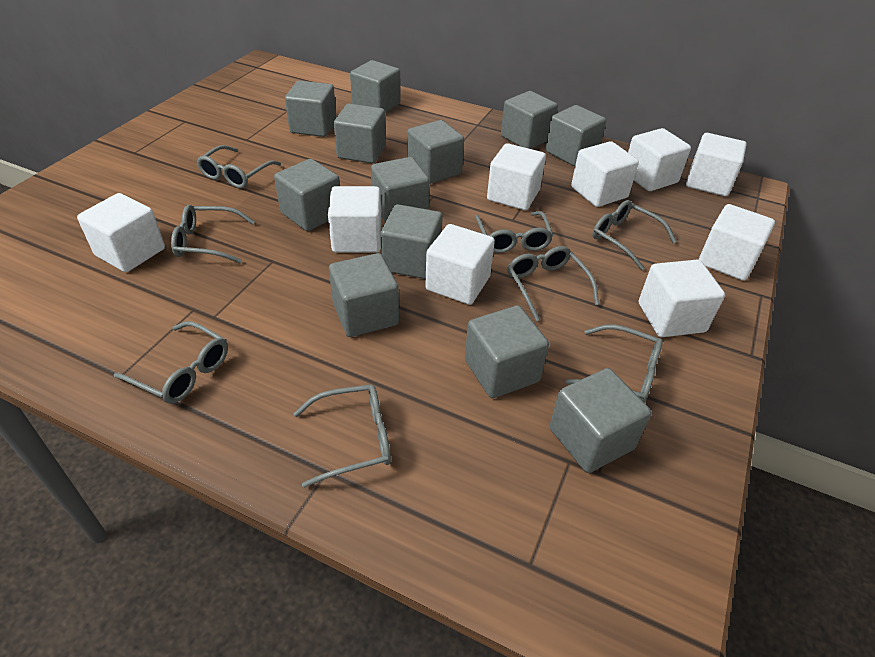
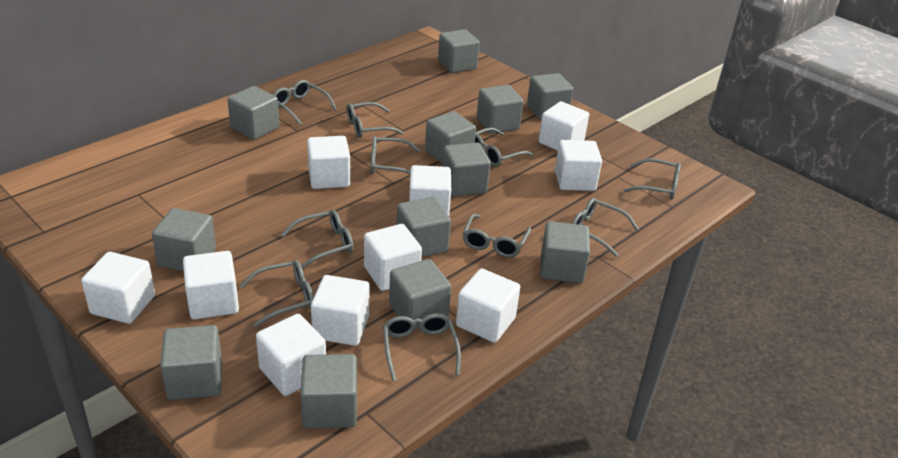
grey glasses: [114,321,228,404] [171,205,255,264] [197,145,281,188] [293,384,391,488] [475,211,553,253] [507,246,599,321] [565,324,663,403] [592,200,677,270] = 8 -> [240,260,314,327] [273,80,337,125] [281,210,353,269] [346,102,404,138] [371,136,421,174] [383,313,461,381] [463,214,531,258] [475,127,534,166] [572,198,639,257] [623,158,681,200] = 10
white cube: [77,193,165,272] [328,186,382,253] [425,224,495,305] [487,143,546,210] [571,141,639,207] [628,128,691,191] [639,260,725,337] [686,133,747,196] [699,204,775,281] = 9 -> [81,252,155,324] [183,251,239,320] [256,314,326,396] [307,136,350,189] [311,275,370,346] [364,224,422,291] [409,165,451,216] [456,268,520,343] [539,101,589,151] [555,140,602,191] = 10

